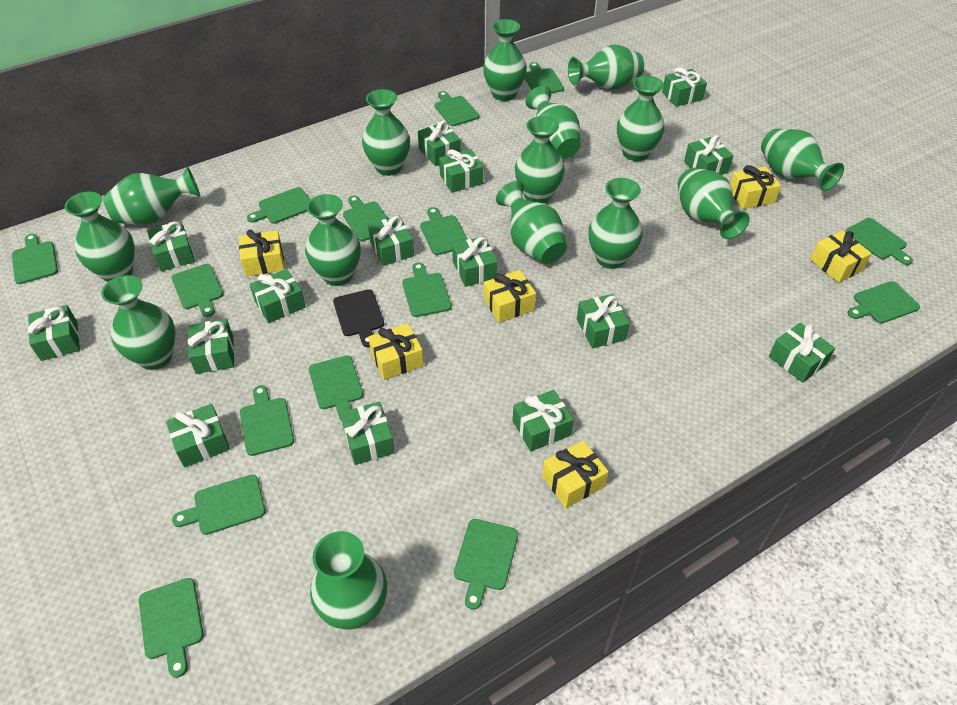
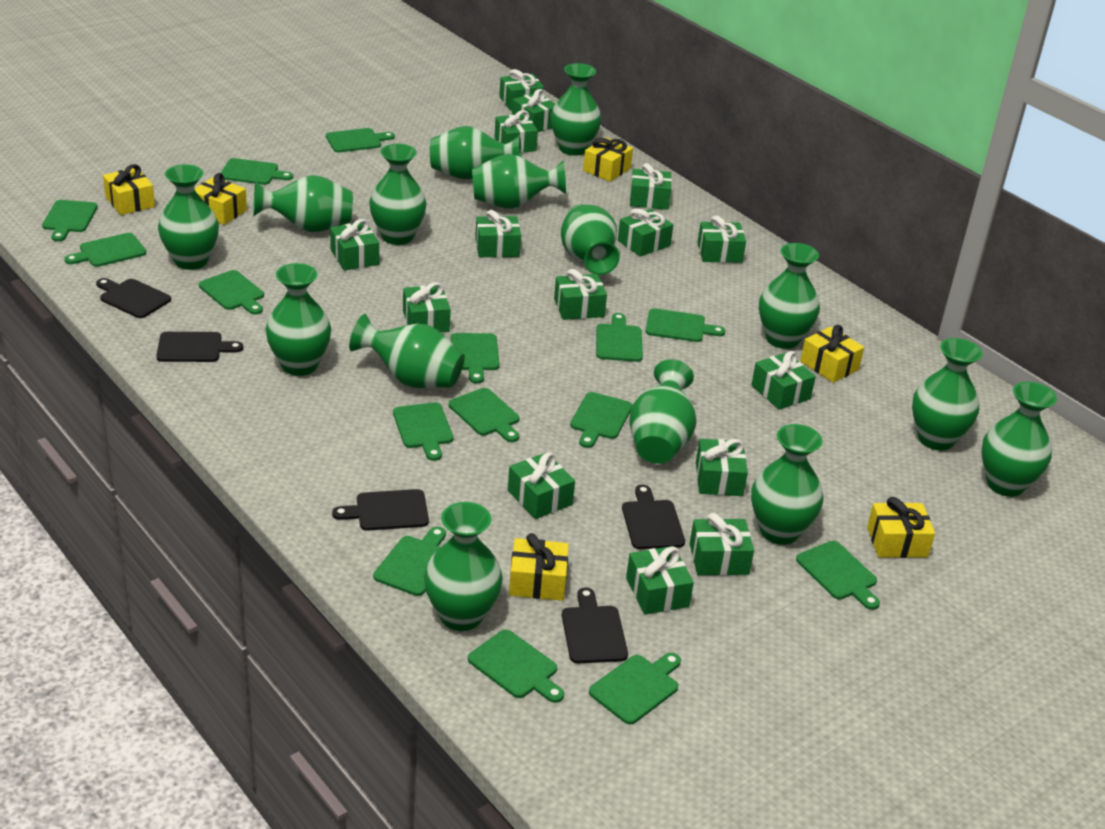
black cutting board: [333,289,384,347] = 1 -> [96,278,171,318] [156,332,243,362] [332,489,429,531] [562,587,628,663] [622,485,685,549] = 5

